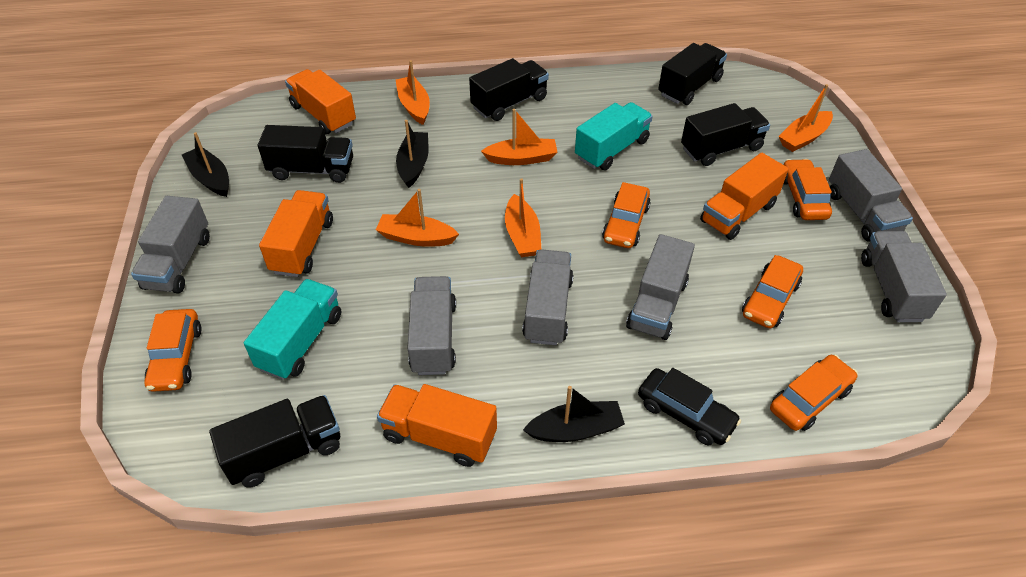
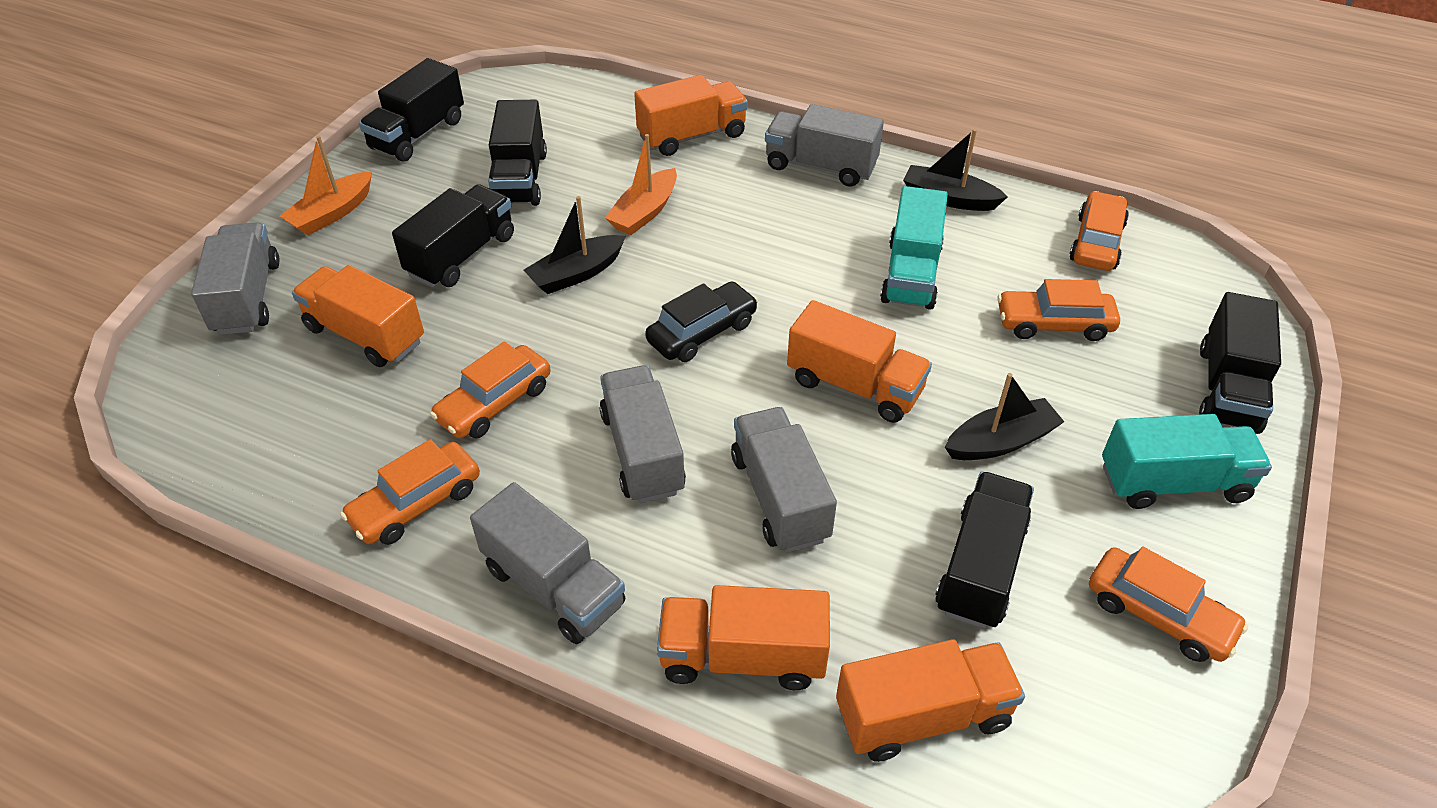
grey truck: [131,196,210,294] [407,276,456,375] [522,249,573,345] [626,234,695,340] [829,149,913,242] [861,231,947,322] = 6 -> [191,222,280,335] [470,482,625,644] [599,365,686,503] [731,407,837,552] [765,104,884,187] = 5
orange boat: [376,189,459,247] [396,60,430,125] [481,109,558,165] [505,178,541,257] [779,84,833,152] = 5 -> [280,136,372,235] [605,134,677,235] = 2
orange truck: [259,190,333,277] [285,69,356,134] [377,384,497,467] [700,153,788,240] = 4 -> [292,265,424,367] [634,75,748,156] [657,585,830,690] [787,300,932,423] [836,639,1025,762] = 5

